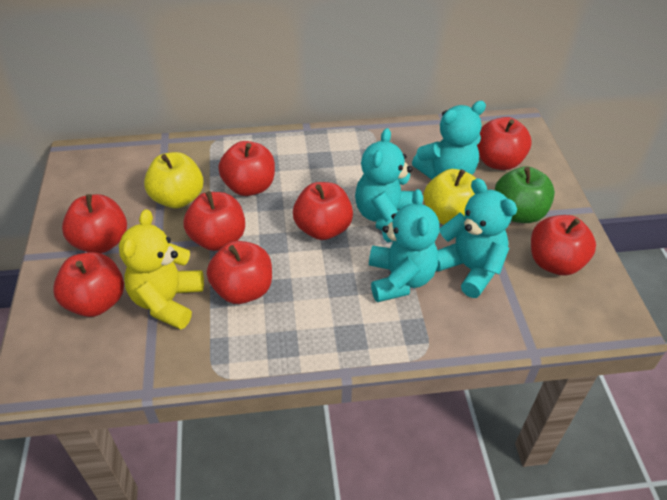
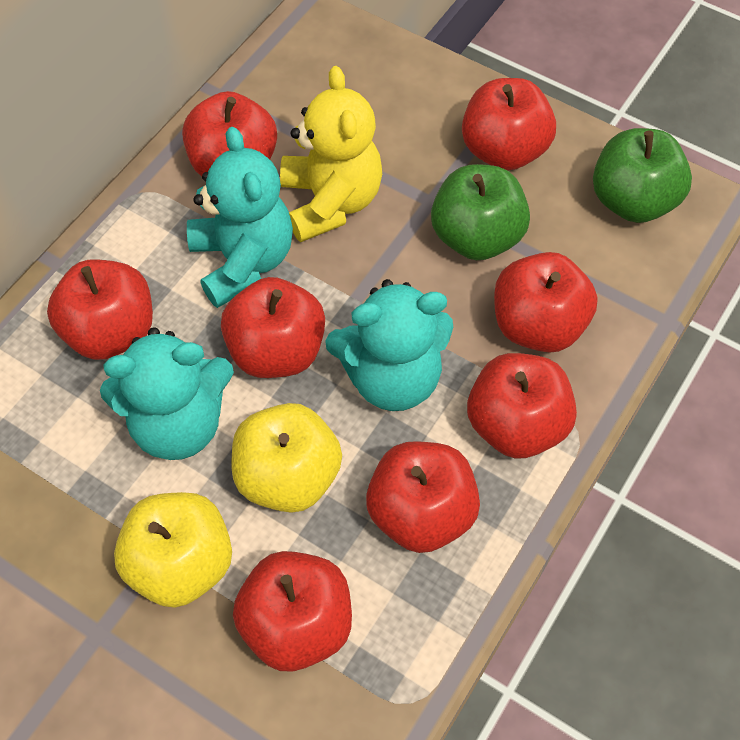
green apple: [495,167,555,223] = 1 -> [431,164,530,260] [593,128,692,223] = 2
turquoise teddy bear: [355,128,414,231] [369,189,440,302] [412,101,486,179] [436,178,517,298] = 4 -> [100,327,234,460] [187,127,293,308] [325,279,453,411] = 3

